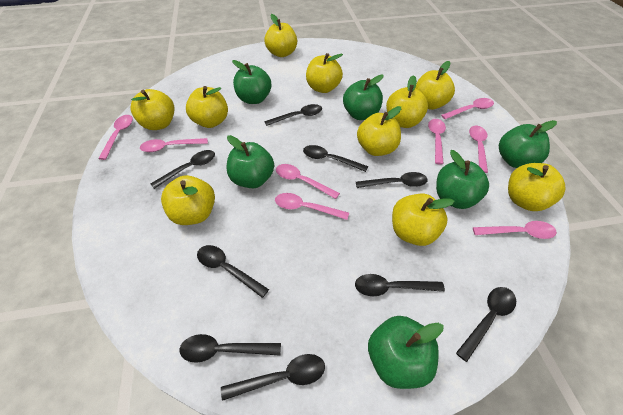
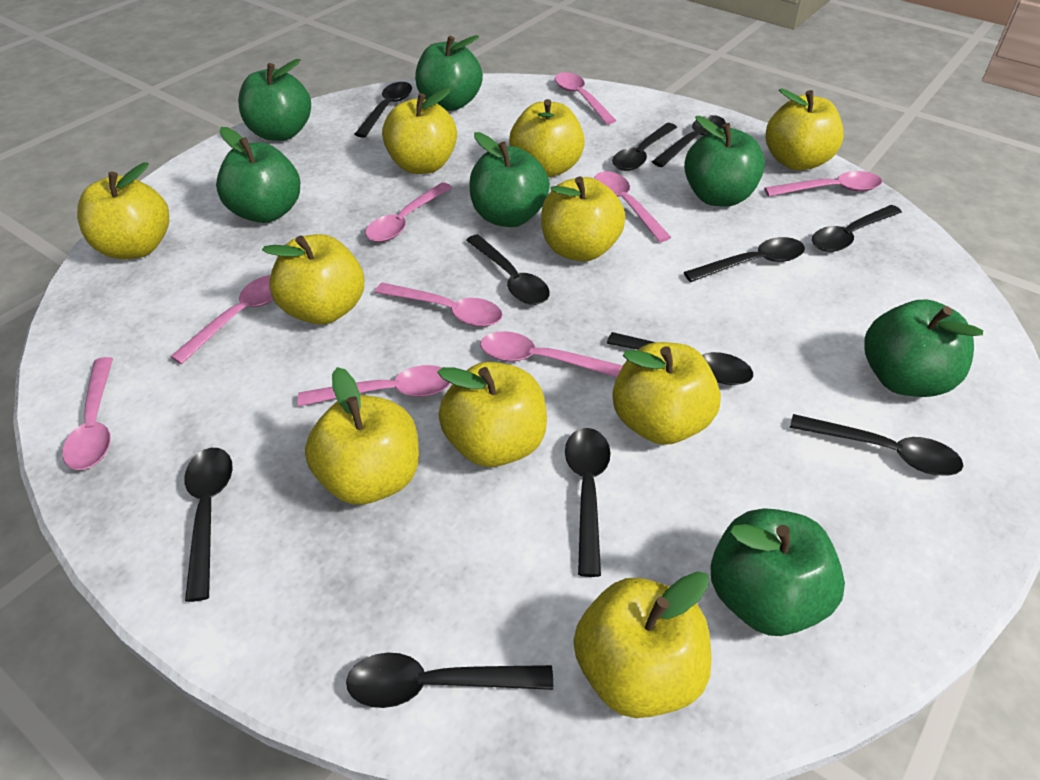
black spoon: [151,150,215,189] [180,334,281,363] [197,245,269,298] [221,354,325,401] [264,104,322,126] [303,145,368,172] [355,274,445,296] [356,172,428,188] [456,287,516,362] = 9 -> [184,448,233,602] [346,653,553,708] [354,82,412,138] [466,234,550,305] [565,428,610,577] [607,332,753,385] [612,123,677,171] [652,115,726,167] [684,237,805,282] [790,414,963,476] [812,205,902,252] = 11
green apple: [227,135,274,188] [232,60,271,104] [343,75,384,120] [368,316,444,389] [436,150,489,209] [499,120,557,168] = 6 -> [216,127,300,223] [238,59,311,141] [415,35,483,111] [469,132,550,227] [684,116,765,207] [710,508,845,636] [864,300,983,397] = 7
pink spoon: [98,115,133,160] [140,138,208,152] [275,193,349,220] [276,164,340,199] [428,119,446,165] [441,98,494,119] [469,126,488,173] [473,221,557,239] = 8 -> [62,357,113,470] [170,275,273,364] [298,365,451,406] [365,182,452,242] [375,283,503,327] [480,331,623,377] [555,72,617,124] [594,171,671,242] [764,171,882,197] = 9

